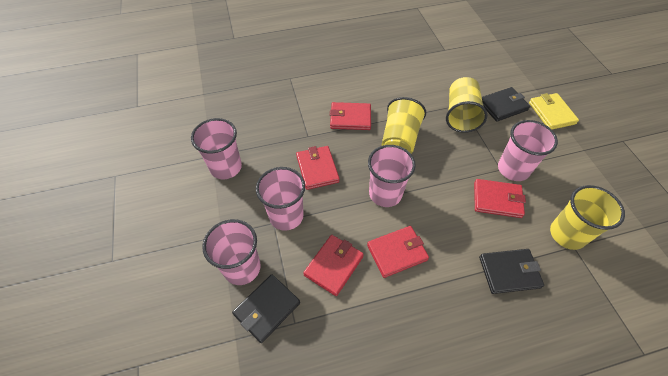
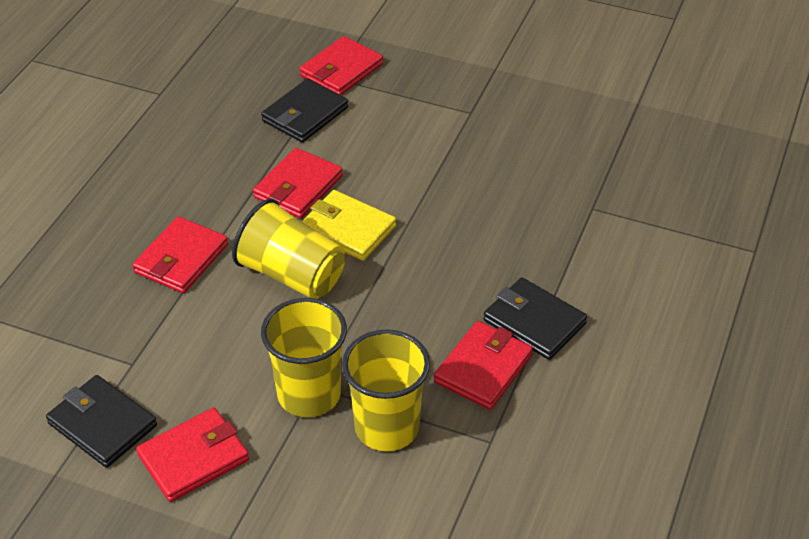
pink cup: [191,118,242,179] [202,219,261,285] [256,167,305,231] [368,145,416,207] [498,120,558,181] = 5 -> none = 0

